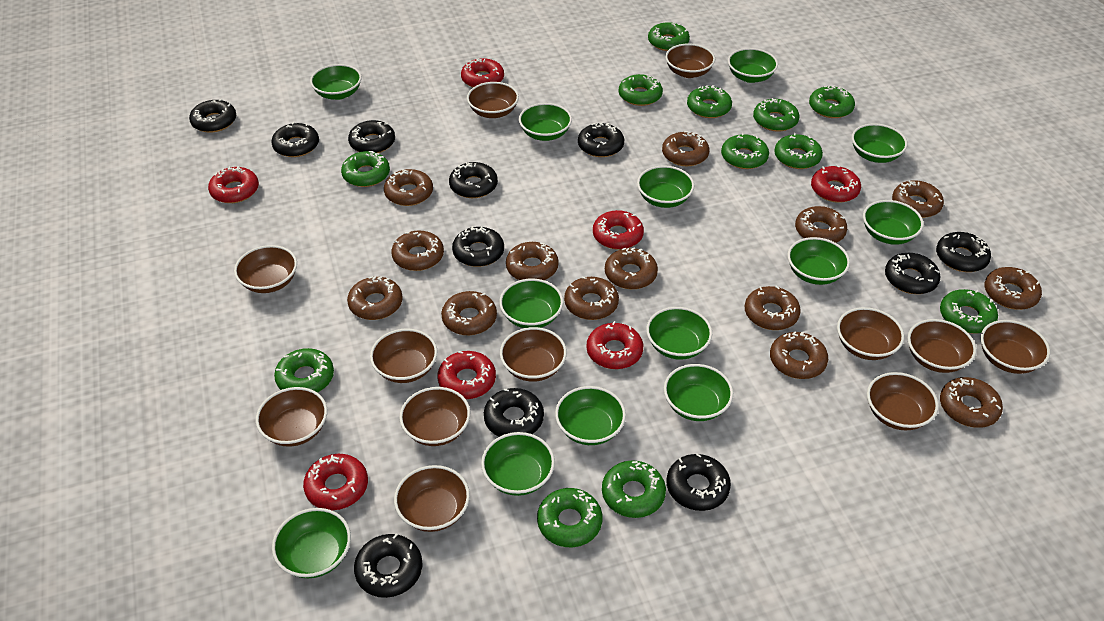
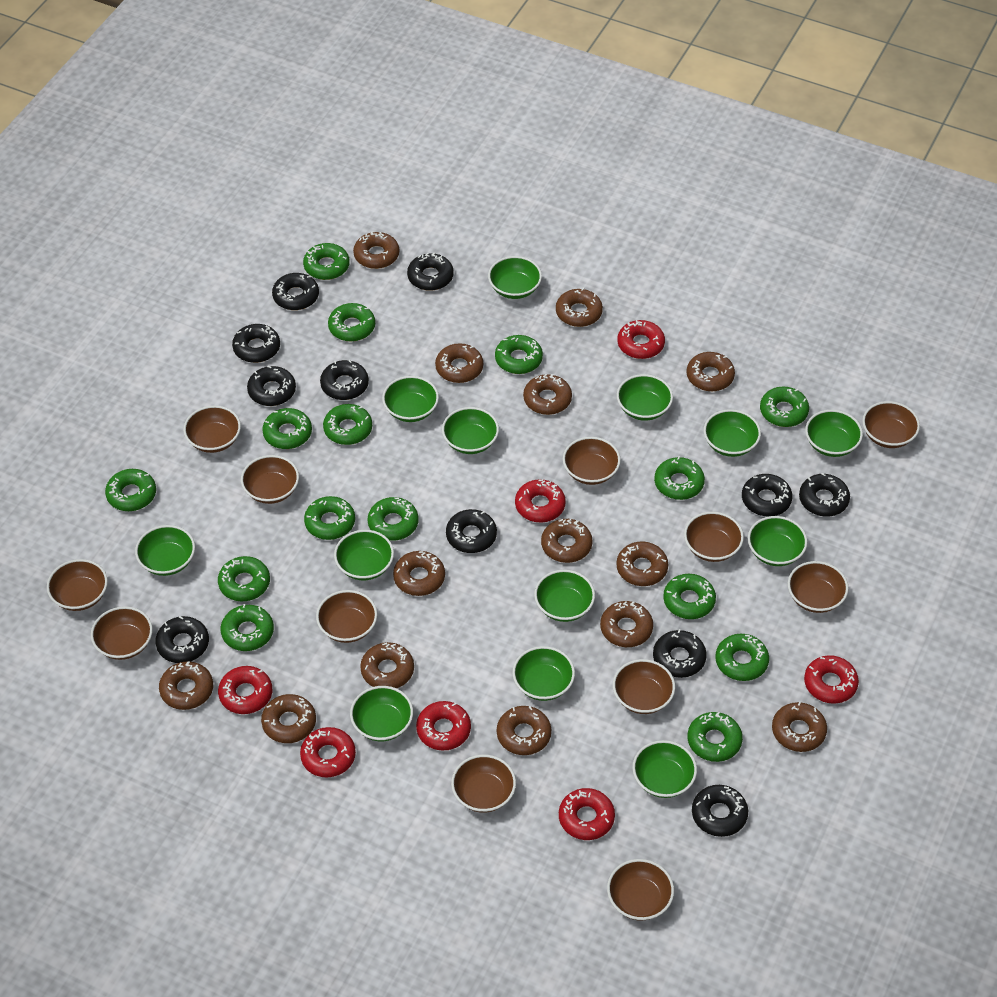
green donut: [274,348,334,393] [341,151,390,187] [537,488,602,547] [602,460,666,518] [619,74,663,106] [648,22,690,51] [687,85,732,118] [721,133,769,169] [753,98,799,132] [774,133,823,169] [809,86,855,118] [940,289,998,334] = 12 -> [105,469,156,511] [218,556,270,601] [221,604,274,651] [262,408,312,449] [303,243,350,280] [304,496,355,540] [323,404,372,445] [328,303,375,342] [368,497,418,541] [495,335,543,374] [654,456,705,500] [663,574,716,619] [688,712,743,762] [715,634,769,681] [760,387,809,427] = 15

